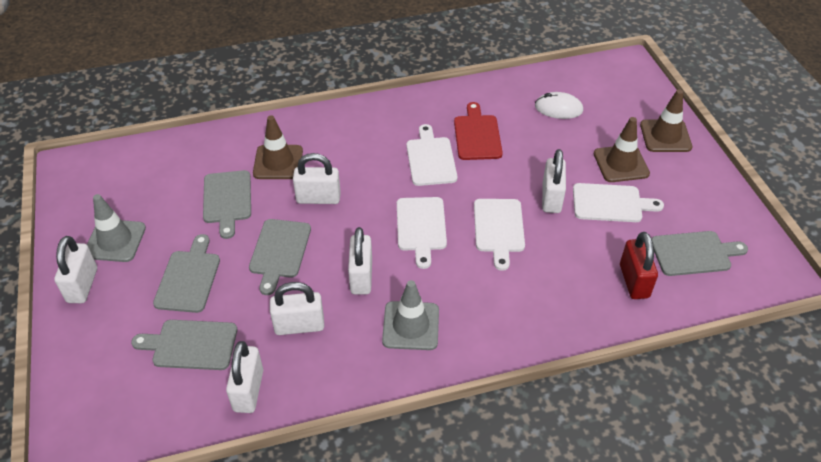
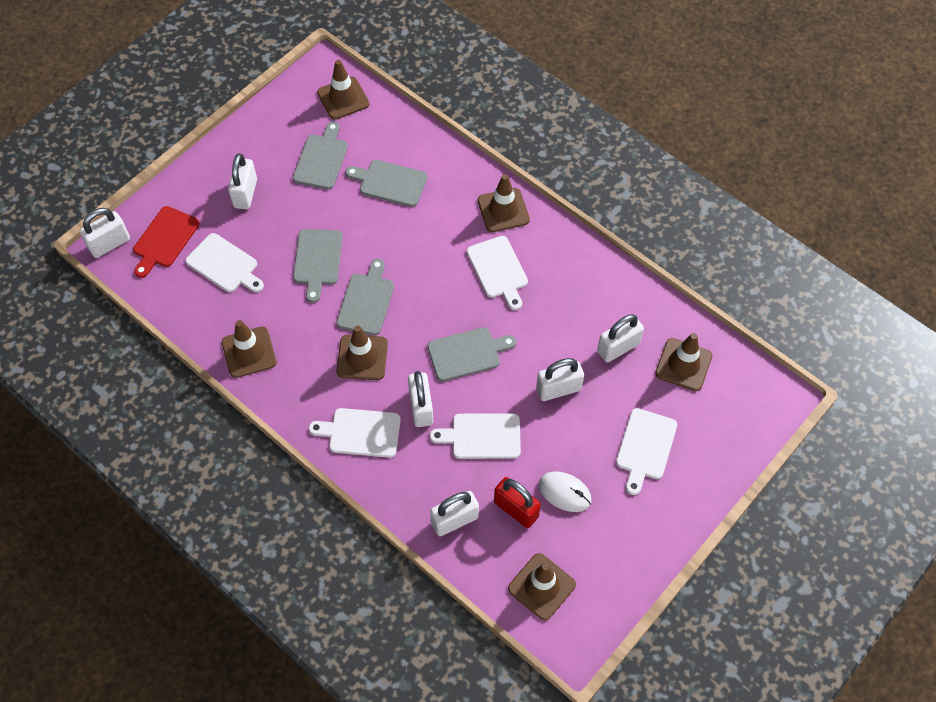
brown traffic cone: [253,116,303,179] [594,117,650,182] [640,89,692,152] = 3 -> [222,320,277,378] [317,60,369,120] [336,325,388,380] [478,174,530,232] [508,553,576,621] [655,333,712,391] = 6
grey traffic cone: [87,194,146,262] [382,280,439,350] = 2 -> none = 0
white cutting board: [397,197,447,269] [406,124,458,186] [474,199,525,271] [573,183,664,222] = 4 -> [185,233,264,292] [309,408,401,458] [430,413,521,459] [467,236,528,310] [616,408,677,495] = 5

